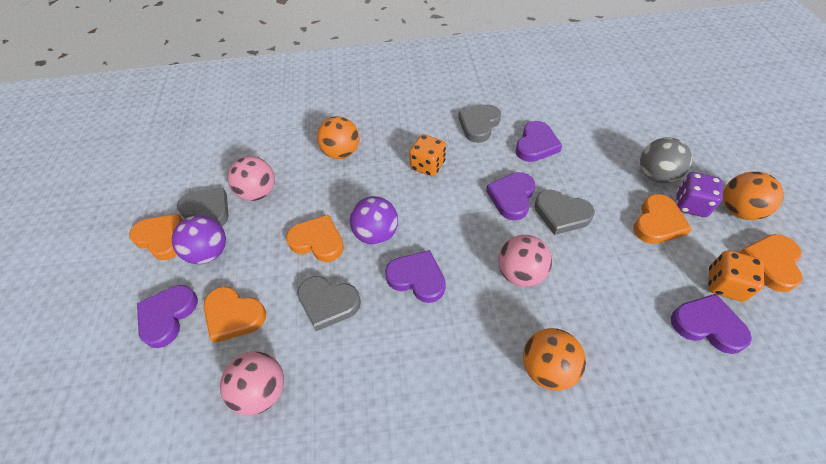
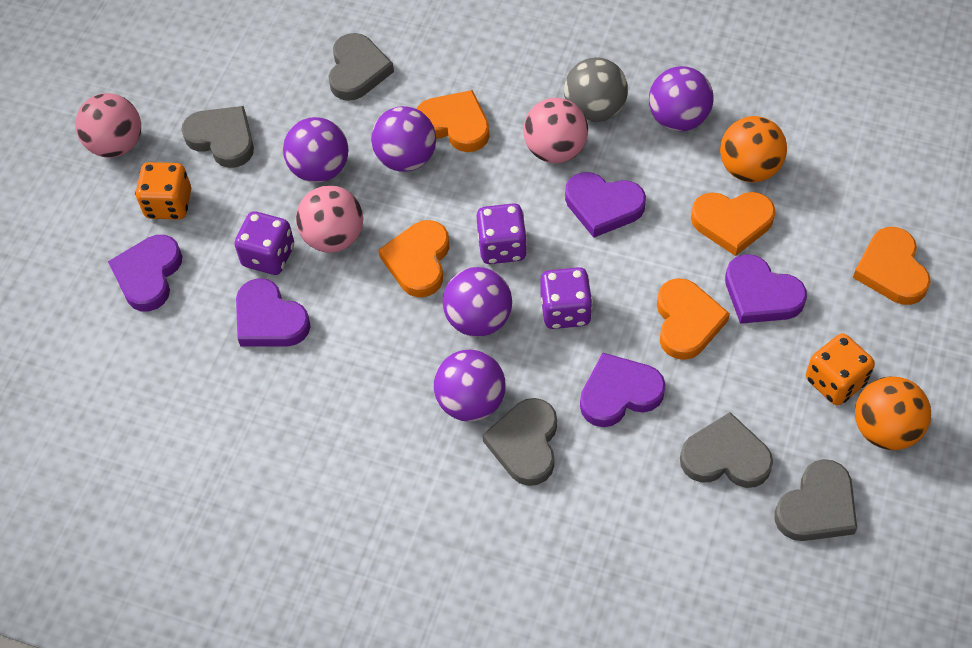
grey heart: [177,188,229,226] [297,276,361,331] [458,104,501,143] [535,189,595,235] = 4 -> [181,106,254,168] [329,33,394,101] [482,398,557,486] [680,412,773,488] [775,459,857,541] = 5
orange ball: [317,116,359,159] [523,328,586,391] [723,171,784,220] = 3 -> [720,116,787,182] [855,376,931,450] = 2
purple ball: [172,215,226,264] [350,196,398,245] = 2 -> [283,117,349,183] [371,106,436,172] [434,350,505,422] [443,267,512,337] [649,66,714,131] = 5
purple dice: [676,172,723,217] = 1 -> [234,211,294,275] [477,203,527,264] [541,267,593,329] = 3

